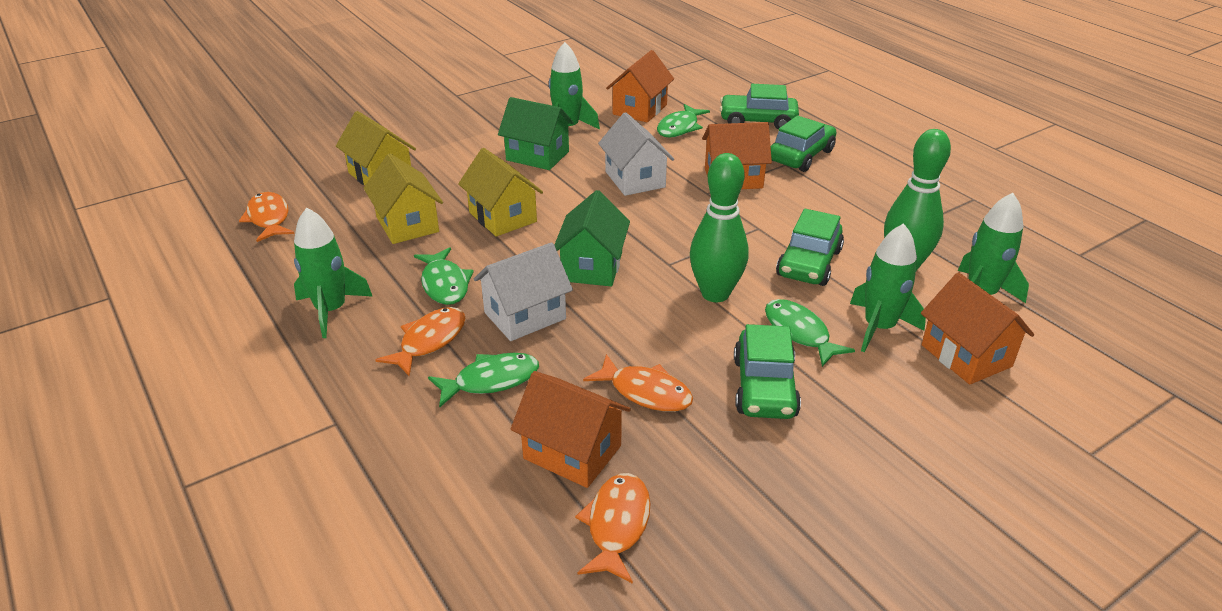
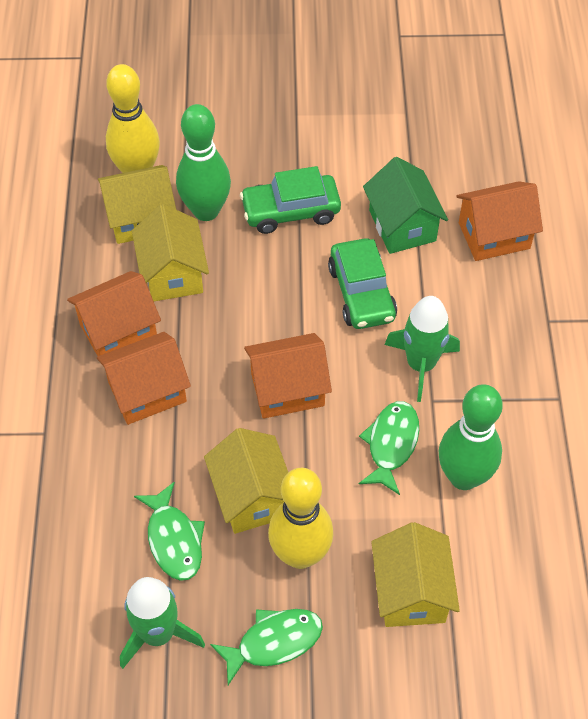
green car: [720,84,799,129] [734,324,801,419] [771,116,836,172] [776,209,844,286] = 4 -> [240,166,341,234] [328,238,397,329] = 2
green fish: [414,247,474,305] [428,353,539,407] [657,104,710,138] [765,299,855,367] = 4 -> [134,482,205,581] [210,609,323,685] [359,401,419,495] = 3
green house: [498,97,574,170] [555,190,630,286] = 2 -> [363,157,448,254] = 1
green rocket: [294,208,373,338] [549,42,600,130] [850,223,926,352] [958,193,1029,303] = 4 -> [120,577,205,669] [385,296,460,402] = 2
orange fish: [239,192,294,242] [376,307,465,376] [575,473,651,584] [583,354,693,412] = 4 -> none = 0
white house: [474,242,573,341] [598,112,674,196] = 2 -> none = 0
yellow bowling pin: none = 0 -> [106,64,160,173] [268,468,333,569] = 2
yellow house: [336,111,416,185] [364,154,443,244] [458,148,543,237] = 3 -> [98,165,176,244] [132,204,209,301] [204,428,288,534] [371,522,460,627] = 4

